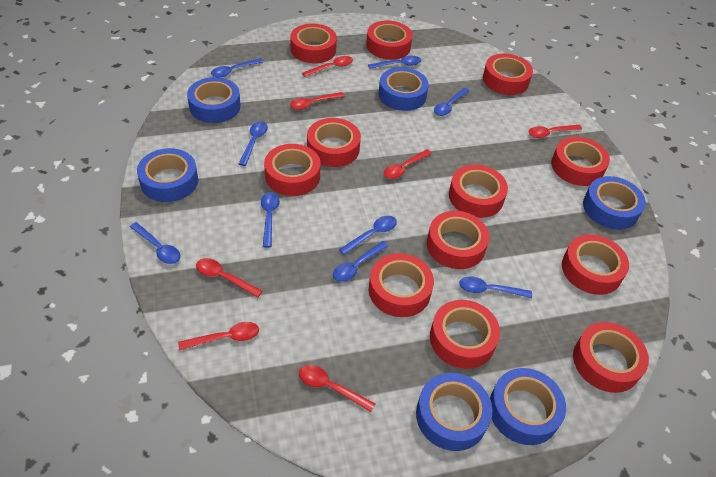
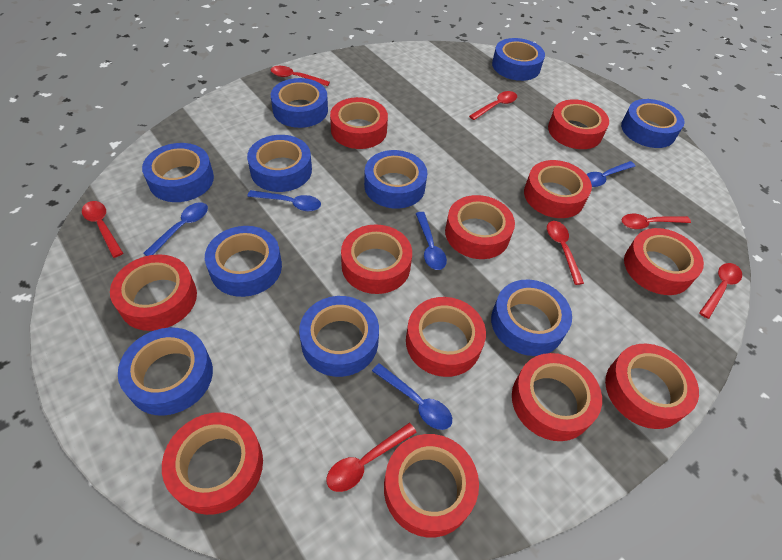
blue spoon: [130,222,181,264] [211,58,264,77] [239,122,268,166] [261,192,280,247] [333,241,389,282] [339,216,397,255] [368,56,421,69] [434,88,469,116] [459,276,532,298] = 9 -> [143,202,208,256] [247,190,321,211] [372,363,452,430] [415,212,447,270] [586,161,636,187] = 5
blue tape: [137,148,198,202] [187,77,241,123] [378,67,429,111] [416,373,492,451] [490,368,566,445] [583,176,646,230] = 6 -> [118,328,213,415] [142,143,214,202] [205,226,282,297] [247,135,312,192] [271,78,328,128] [299,296,379,377] [364,150,427,208] [491,280,572,356] [492,38,545,81] [621,99,684,148] = 10

